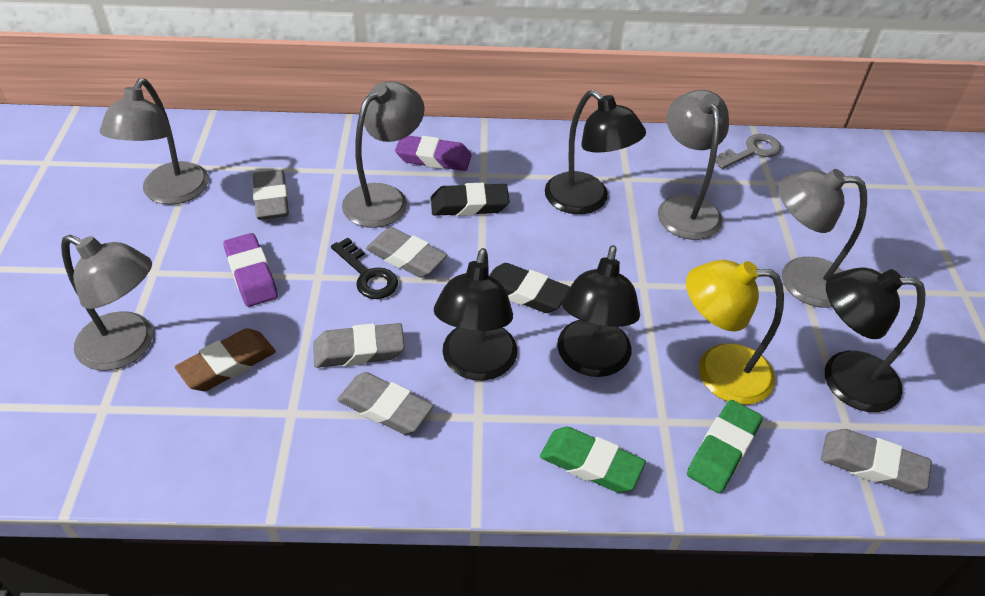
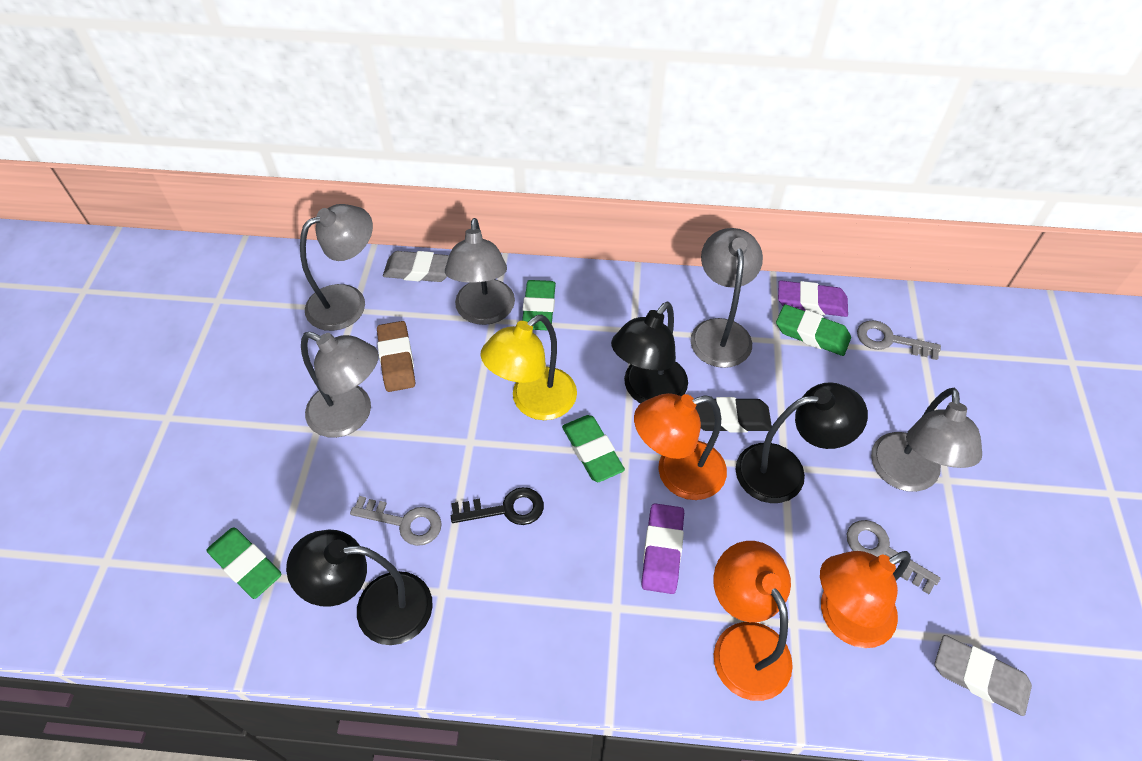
black eraser: [431,183,510,216] [489,263,570,313] = 2 -> [695,397,772,433] = 1
black lamp: [434,248,517,381] [545,90,646,214] [557,245,640,377] [825,267,925,412] = 4 -> [286,530,433,645] [611,302,688,403] [736,382,868,503] = 3
green eraser: [540,427,646,493] [687,400,763,493] = 2 -> [206,527,282,599] [522,280,556,330] [562,415,625,482] [776,304,851,356] = 4
grey eraser: [253,170,289,220] [313,323,405,368] [337,372,434,435] [366,227,447,278] [821,429,932,492] = 5 -> [383,251,449,282] [935,635,1032,716] = 2
grey key: [715,134,781,169] = 1 -> [350,496,442,546] [847,520,940,594] [857,320,941,360] = 3
orange lamp: none = 0 -> [634,393,727,500] [713,541,793,701] [820,551,911,648] = 3

